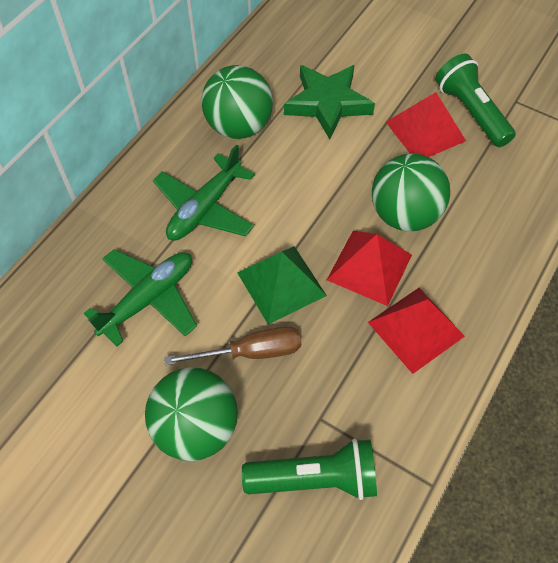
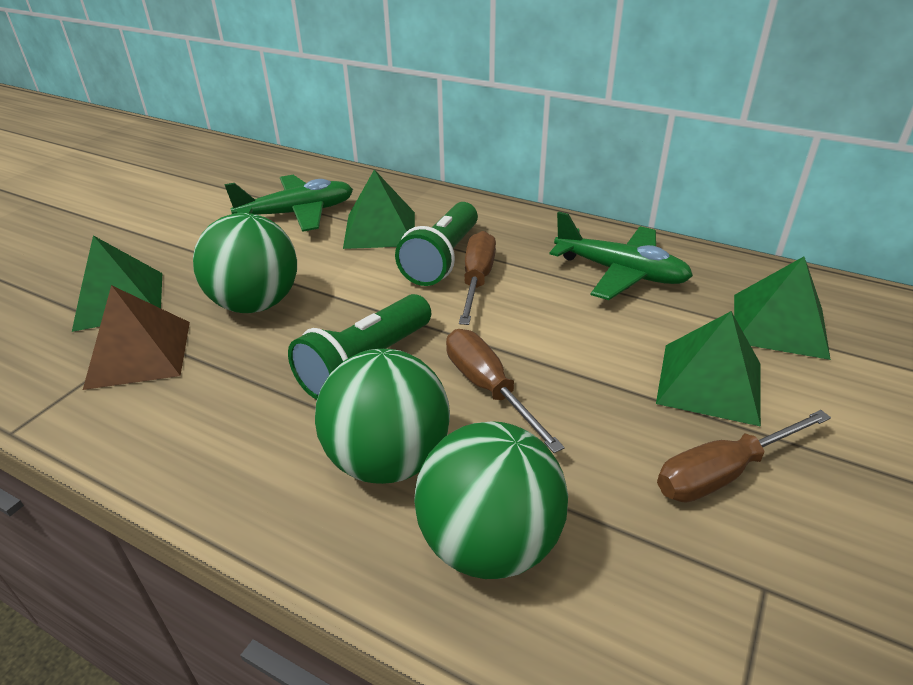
brown pyramid: none = 0 -> [83,285,190,390] = 1
brown screwdriver: [164,326,301,365] = 1 -> [446,329,565,453] [459,231,496,325] [657,410,831,503] = 3
green pyramid: [237,246,327,324] = 1 -> [72,235,162,332] [343,169,415,249] [656,311,761,427] [734,257,831,360] = 4
green star: [284,65,375,139] = 1 -> none = 0
red pyramid: [327,231,412,306] [368,288,465,374] [386,92,466,157] = 3 -> none = 0

